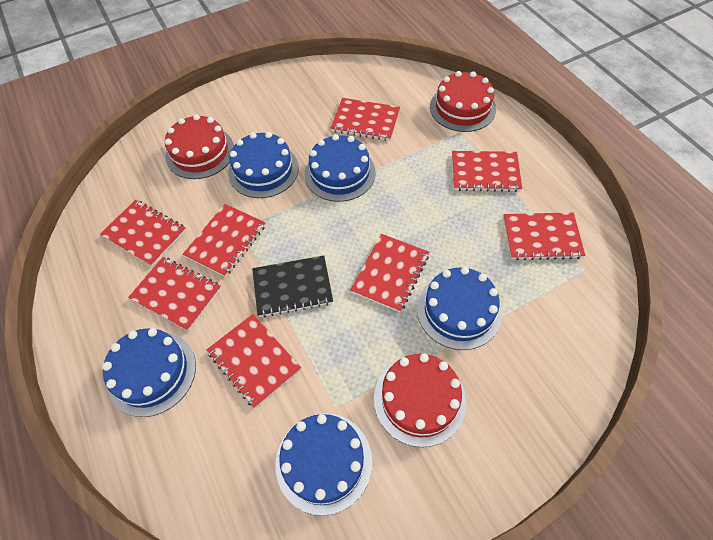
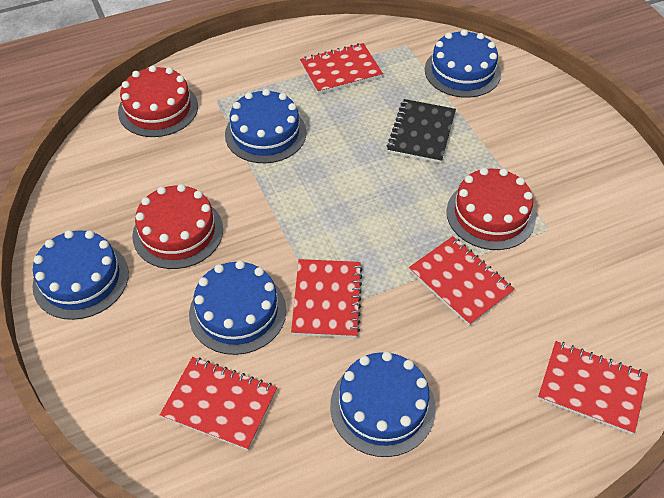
red notebook: [100,200,186,267] [128,257,221,331] [183,204,266,277] [207,314,301,408] [331,98,400,141] [351,234,429,312] [452,151,522,192] [503,212,585,260] = 8 -> [160,357,277,450] [291,259,363,338] [300,43,383,94] [409,236,515,326] [538,341,648,435] = 5

